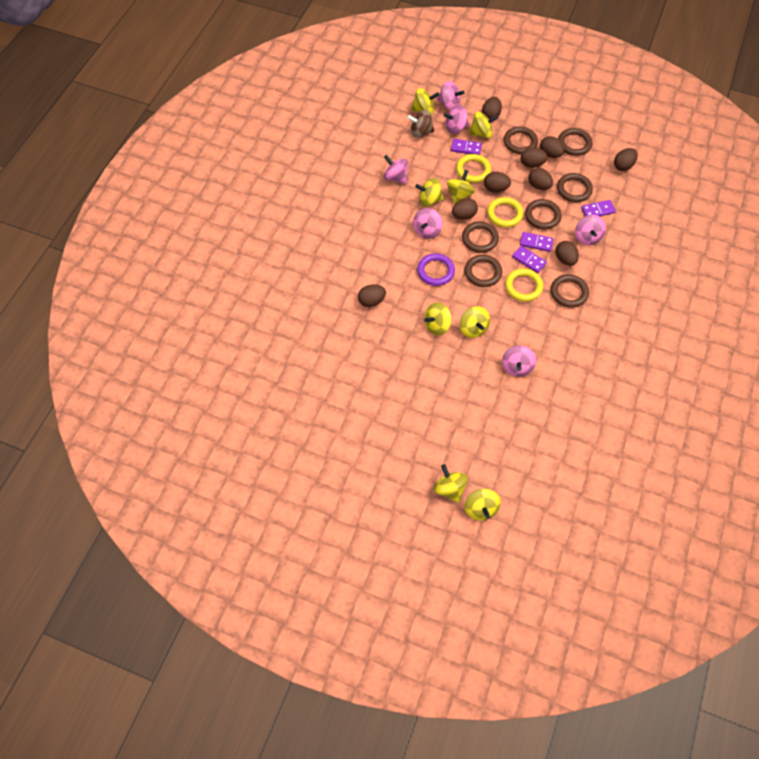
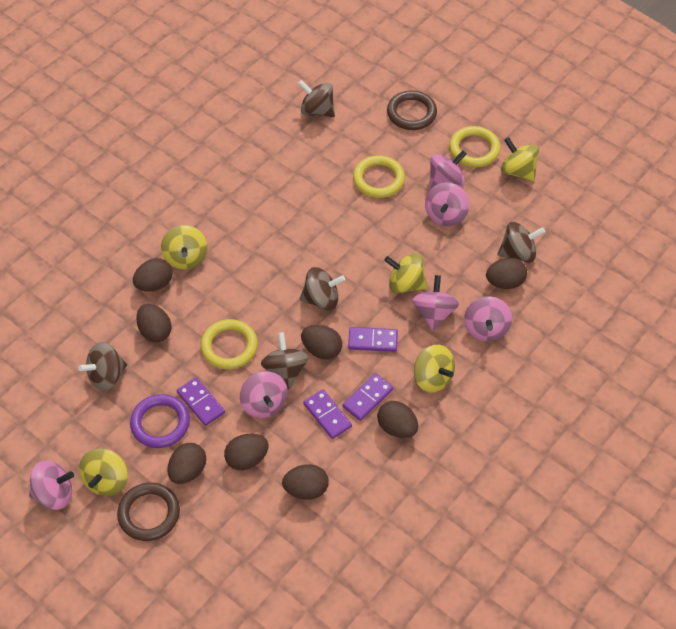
brown egg: [358,284,386,307] [452,198,478,220] [482,97,502,119] [484,172,511,192] [521,147,548,168] [528,168,553,190] [540,136,564,158] [555,241,579,266] [614,148,638,171] = 9 -> [133,258,172,292] [136,304,171,343] [167,443,206,484] [224,434,269,470] [282,464,329,500] [301,325,342,359] [377,401,418,438] [486,258,527,289] = 8
brown ring: [462,221,499,253] [465,255,502,287] [503,127,538,154] [525,199,562,229] [551,274,589,308] [557,173,593,202] [558,128,592,156] = 7 -> [117,483,180,541] [387,91,437,130] = 2
brown spinning top: [407,110,435,137] = 1 -> [78,342,127,391] [261,332,309,390] [298,80,335,118] [300,267,345,310] [498,222,545,263] = 5
yellow spinning top: [411,88,439,115] [415,178,444,207] [424,303,451,335] [434,464,468,503] [447,170,475,205] [460,307,490,338] [465,489,501,521] [469,112,499,138] = 8 -> [79,448,128,496] [161,225,207,269] [384,253,427,293] [414,345,455,393] [501,137,539,181] = 5

